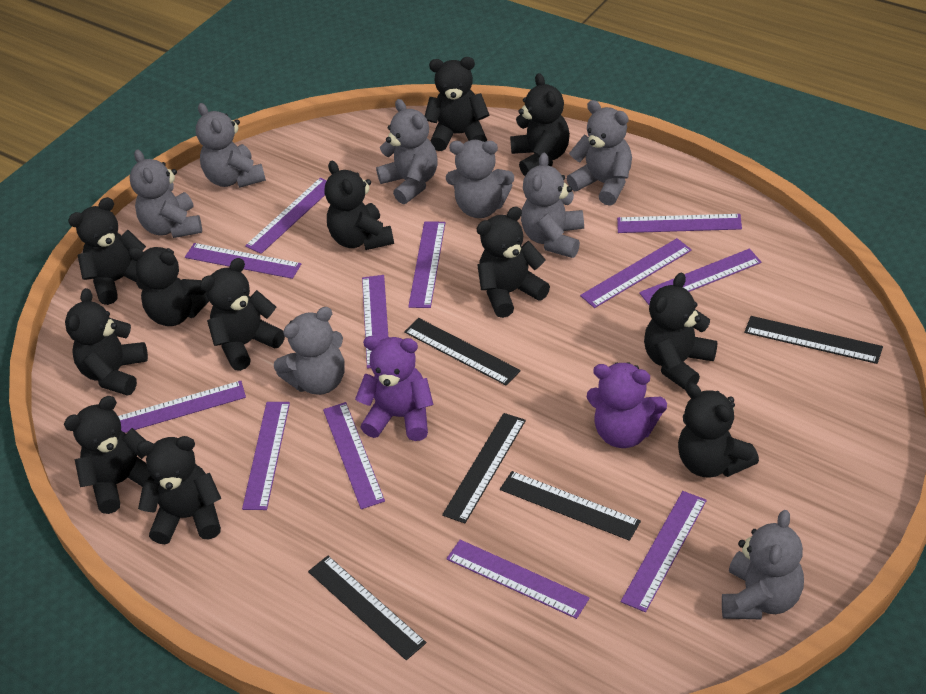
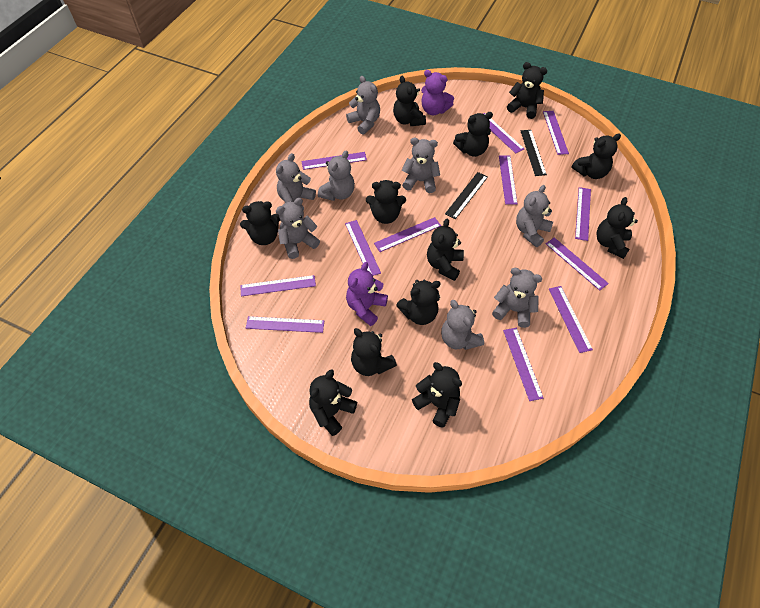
black ruler: [308,556,426,660] [404,318,521,386] [442,413,526,523] [500,471,641,541] [744,316,883,364] = 5 -> [445,172,488,219] [521,130,547,176] = 2

